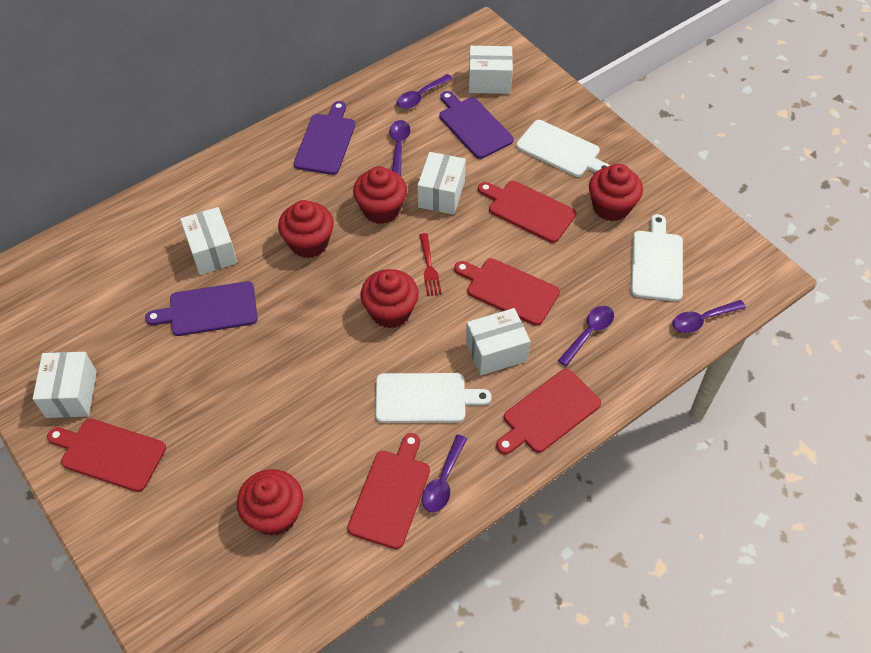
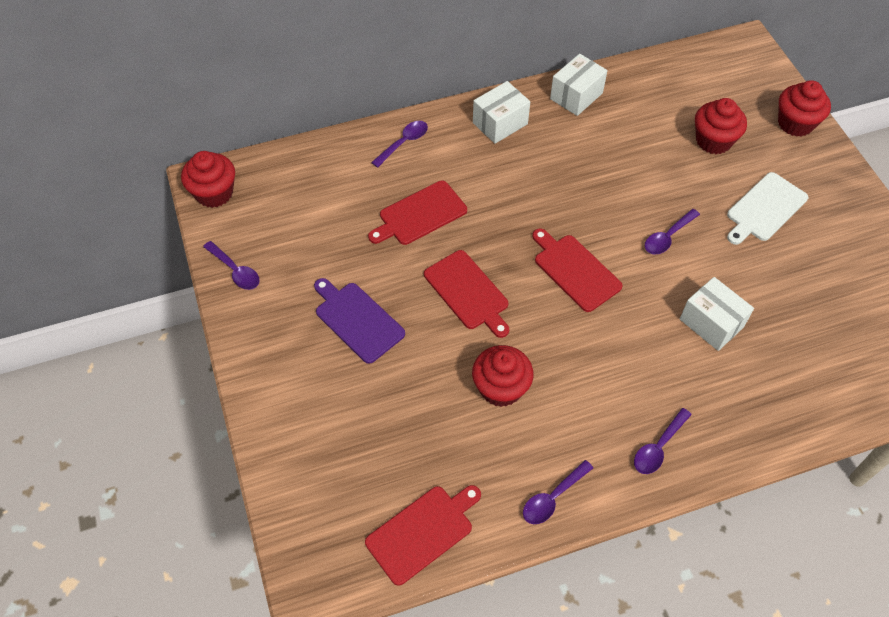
purple cutting board: [145,281,258,336] [294,101,355,175] [439,91,514,159] = 3 -> [314,278,405,364] = 1
red cupcake: [237,469,303,536] [278,200,334,258] [353,166,407,224] [361,269,419,328] [589,164,643,221] = 5 -> [181,151,235,208] [472,345,534,407] [695,98,747,154] [778,80,831,137] = 4
red cutting board: [47,419,166,492] [347,433,430,549] [454,258,560,326] [478,181,576,243] [496,369,601,455] = 5 -> [365,485,481,586] [368,181,467,245] [424,250,509,338] [532,229,623,312] = 4
red fork: [419,233,442,296] = 1 -> none = 0
white box: [33,352,97,418] [180,207,237,275] [417,152,466,215] [466,308,531,375] [469,46,513,94] = 5 -> [473,81,530,144] [550,54,608,116] [680,277,754,351] = 3
white cutting board: [375,373,492,423] [516,120,610,177] [631,214,683,301] = 3 -> [727,172,808,245] = 1

